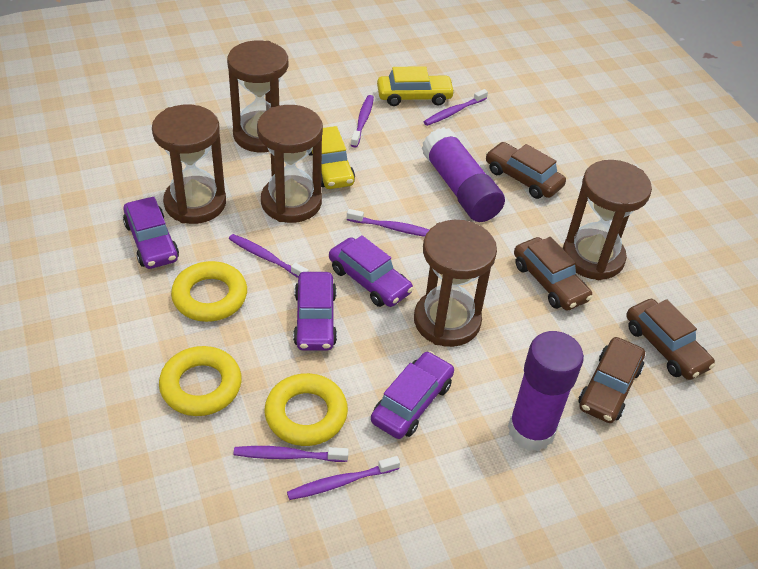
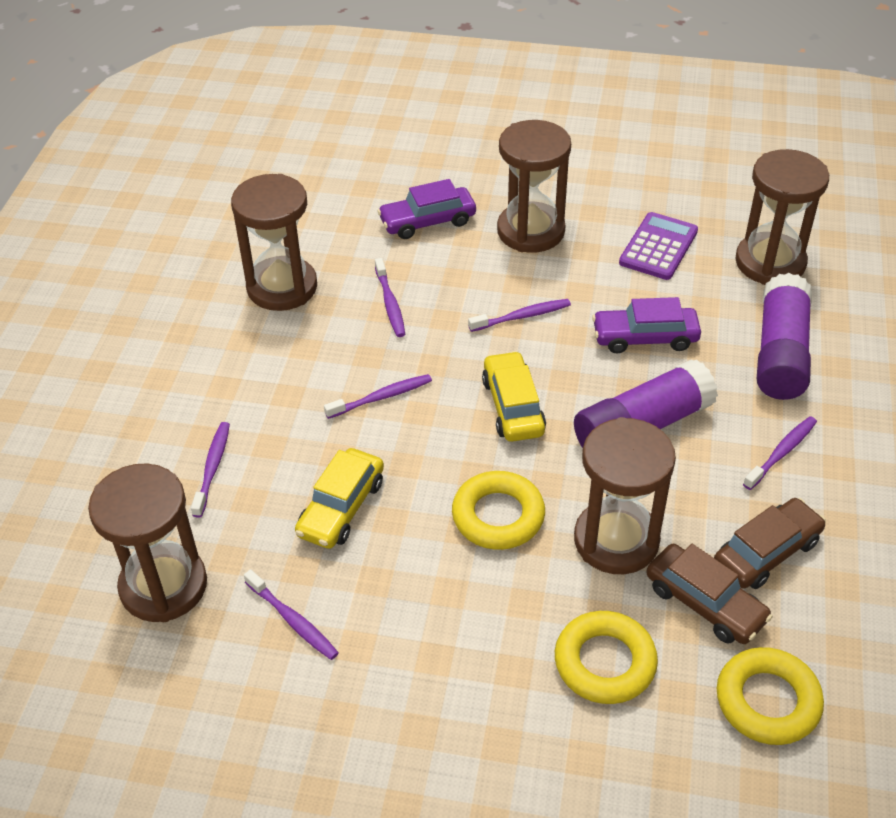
brown car: [486,142,566,199] [514,237,593,311] [578,337,645,423] [626,299,715,380] = 4 -> [646,544,773,644] [714,498,826,589] = 2
purple calculator: none = 0 -> [619,212,698,280] = 1
purple car: [123,197,179,269] [293,272,337,351] [329,235,414,307] [371,351,454,439] = 4 -> [377,179,476,239] [592,297,701,353] = 2

